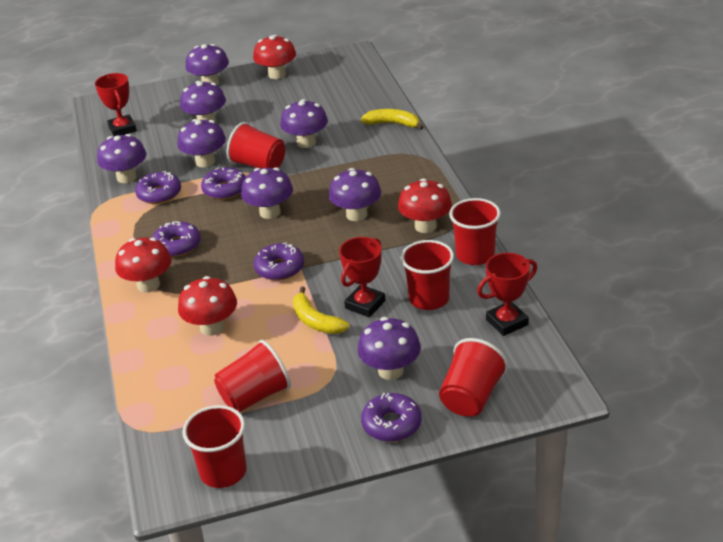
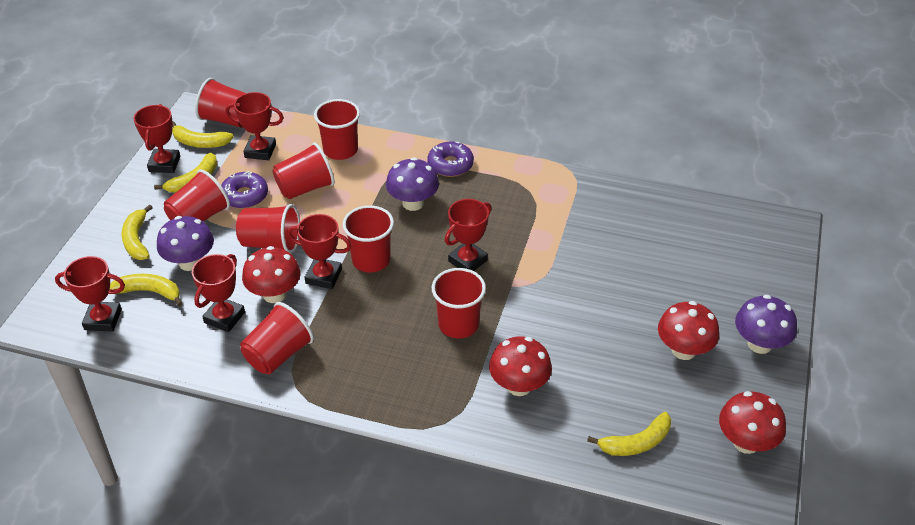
purple donut: [135,171,181,204] [153,221,201,257] [201,168,246,200] [254,242,304,281] [361,393,421,442] = 5 -> [221,171,268,209] [427,142,474,177] = 2
purple mushroom: [97,134,146,183] [177,119,226,167] [180,81,226,123] [186,44,229,85] [241,167,293,219] [280,99,328,148] [329,168,381,221] [358,317,421,380] = 8 -> [157,216,214,271] [386,157,439,211] [735,295,797,354] = 3
red cup: [182,405,247,488] [214,340,291,412] [227,122,285,169] [401,240,454,310] [439,338,508,417] [449,198,501,265] = 6 -> [164,170,230,222] [195,78,246,128] [236,204,300,254] [240,302,314,374] [272,143,335,199] [314,99,360,160] [343,205,394,272] [432,268,486,339] = 8
red trophy: [95,73,137,136] [339,237,385,317] [477,253,537,336] = 3 -> [55,256,125,332] [134,104,180,173] [192,254,245,332] [225,92,284,160] [287,214,351,289] [445,199,491,271] = 6
yellow banana: [293,286,350,334] [360,109,424,130] = 2 -> [110,274,183,306] [121,204,153,260] [154,153,217,193] [172,121,234,148] [587,412,671,456] = 5

